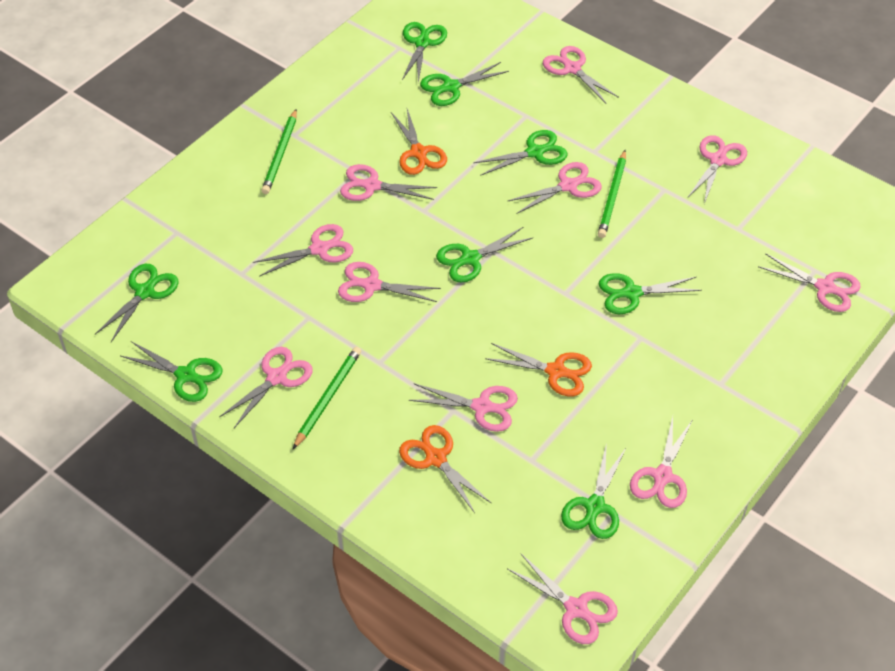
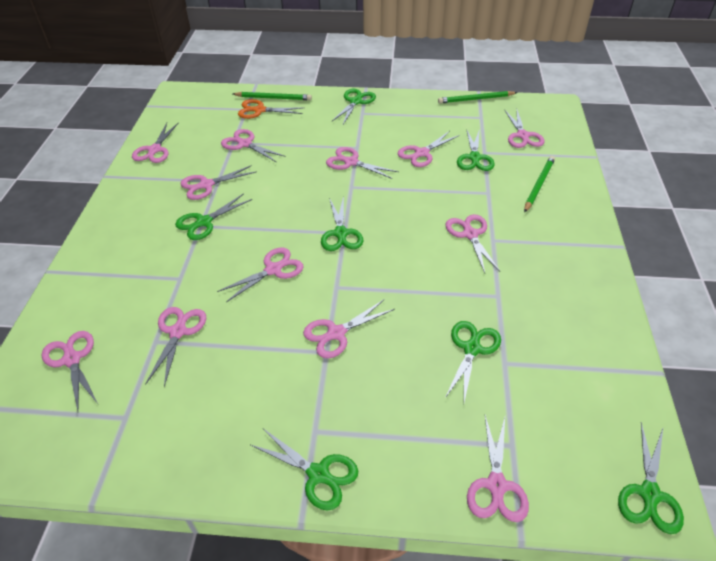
green scissors: [95,264,179,342] [121,341,223,402] [402,22,447,83] [420,62,509,106] [436,227,532,283] [473,130,567,176] [561,443,626,539] [599,273,702,314] = 8 -> [175,193,252,240] [251,429,358,511] [321,196,363,251] [331,89,376,124] [445,321,501,402] [457,129,495,171] [618,422,684,534] = 7
orange scissors: [391,109,447,175] [399,425,491,513] [485,343,592,396] = 3 -> [238,99,303,119] = 1
pink scissors: [219,347,313,428] [253,224,353,277] [338,262,441,302] [340,164,438,201] [409,383,518,432] [508,162,602,214] [508,554,618,644] [543,46,619,104] [630,417,693,508] [687,135,747,204] [758,253,861,312] = 11 -> [42,331,98,411] [132,122,179,163] [146,307,206,387] [180,165,257,200] [217,248,304,302] [221,129,285,162] [303,299,395,359] [326,147,399,179] [398,131,460,167] [446,214,500,273] [467,415,529,522] [505,110,544,148] = 12

